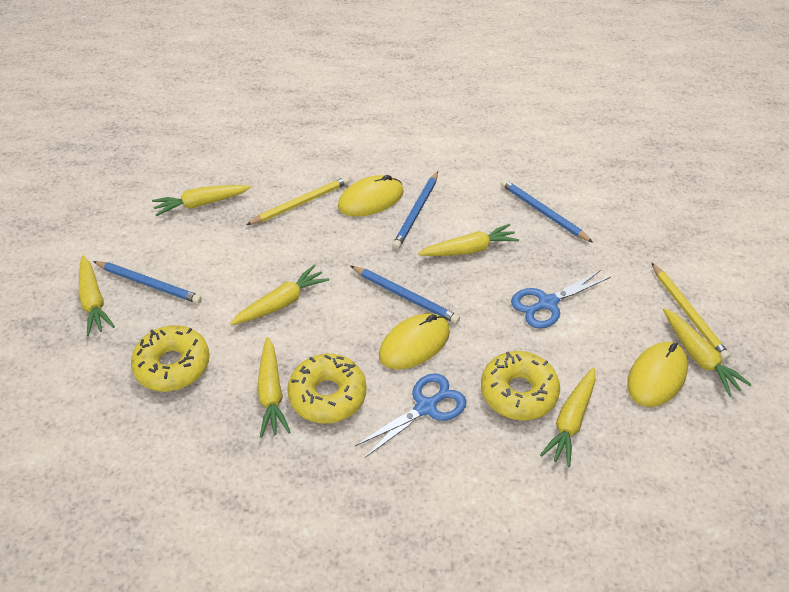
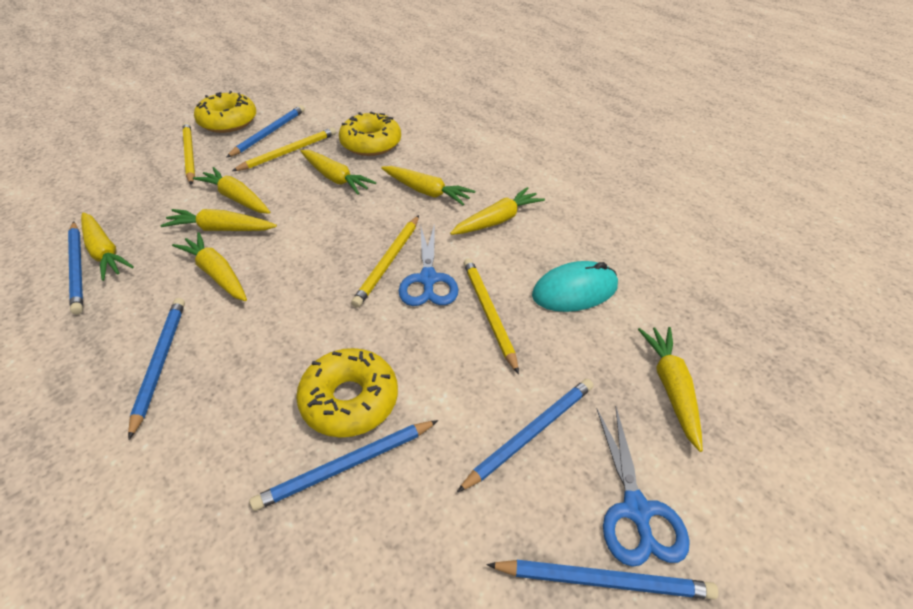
blue pencil: [93,261,202,304] [351,266,460,324] [392,171,438,249] [501,179,593,243] = 4 -> [68,222,83,314] [128,298,185,440] [226,105,305,158] [249,420,438,511] [457,379,593,492] [486,560,718,600] = 6
turquoise mouse: none = 0 -> [532,261,618,312] = 1
yellow carrot: [79,255,115,336] [152,185,251,216] [230,265,329,325] [257,337,290,438] [418,224,519,256] [540,368,596,467] [663,308,752,397] = 7 -> [81,213,134,281] [160,209,277,231] [172,232,247,301] [193,167,270,214] [300,150,376,195] [381,166,475,205] [450,187,545,235] [638,327,703,452] = 8
yellow mouse: [338,175,404,217] [379,313,450,369] [627,342,688,407] = 3 -> none = 0
yellow pencil: [246,176,349,225] [652,263,730,360] = 2 -> [183,122,195,185] [232,127,336,171] [351,215,419,308] [463,258,519,374] = 4

